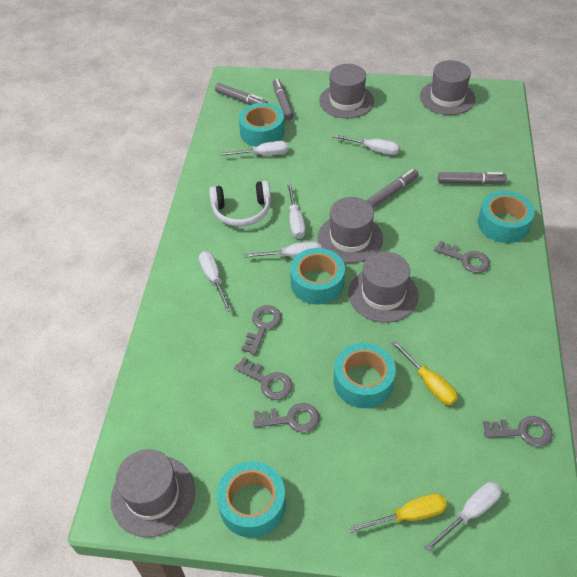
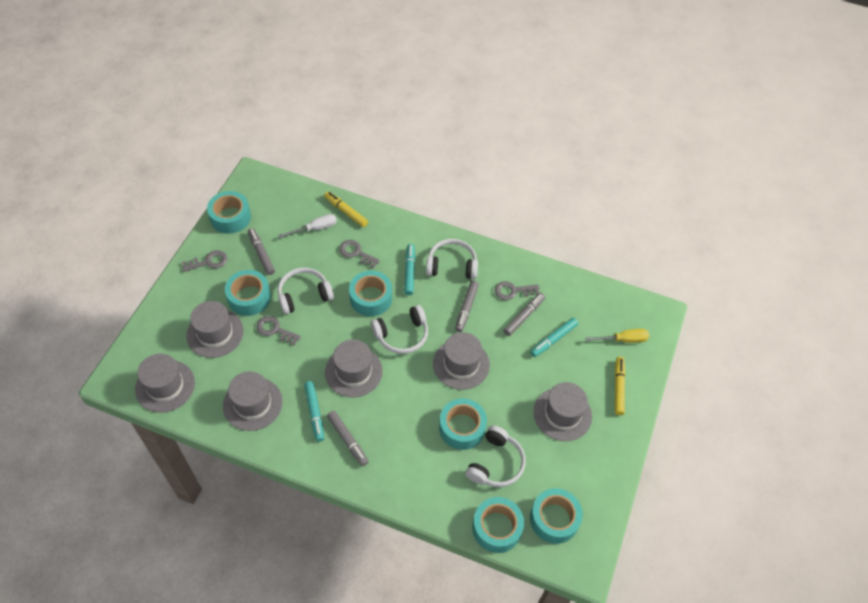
grey hat: [111,449,195,537] [318,197,383,263] [319,64,374,118] [349,252,419,323] [420,60,476,115] = 5 -> [135,354,195,413] [186,301,244,358] [223,371,283,431] [325,339,383,397] [433,332,490,390] [534,382,592,441] = 6
grey key: [234,357,292,400] [241,305,282,355] [253,403,319,433] [434,241,490,273] [483,416,553,447] = 5 -> [182,250,227,272] [257,316,301,346] [339,240,380,268] [495,281,539,300] = 4
turquoise marker: none = 0 -> [304,381,324,442] [404,244,415,295] [530,318,578,357] = 3
turquoise tape: [216,461,286,538] [239,103,284,147] [290,248,345,304] [334,343,396,408] [478,191,535,243] = 5 -> [207,191,251,234] [225,270,271,316] [349,271,392,316] [439,398,487,450] [472,497,524,553] [530,488,583,544] = 6
white headphones: [209,181,271,227] = 1 -> [278,268,334,314] [371,305,428,354] [426,239,478,279] [465,425,526,487] = 4
white screwdriver: [199,251,232,312] [220,141,288,156] [244,241,321,258] [287,183,306,238] [333,134,399,155] [425,482,502,552] = 6 -> [278,214,337,238] = 1
yellow marker: none = 0 -> [324,191,368,227] [615,357,626,415] = 2
yellow screwdriver: [349,493,447,533] [391,340,458,405] = 2 -> [585,329,649,343] = 1

